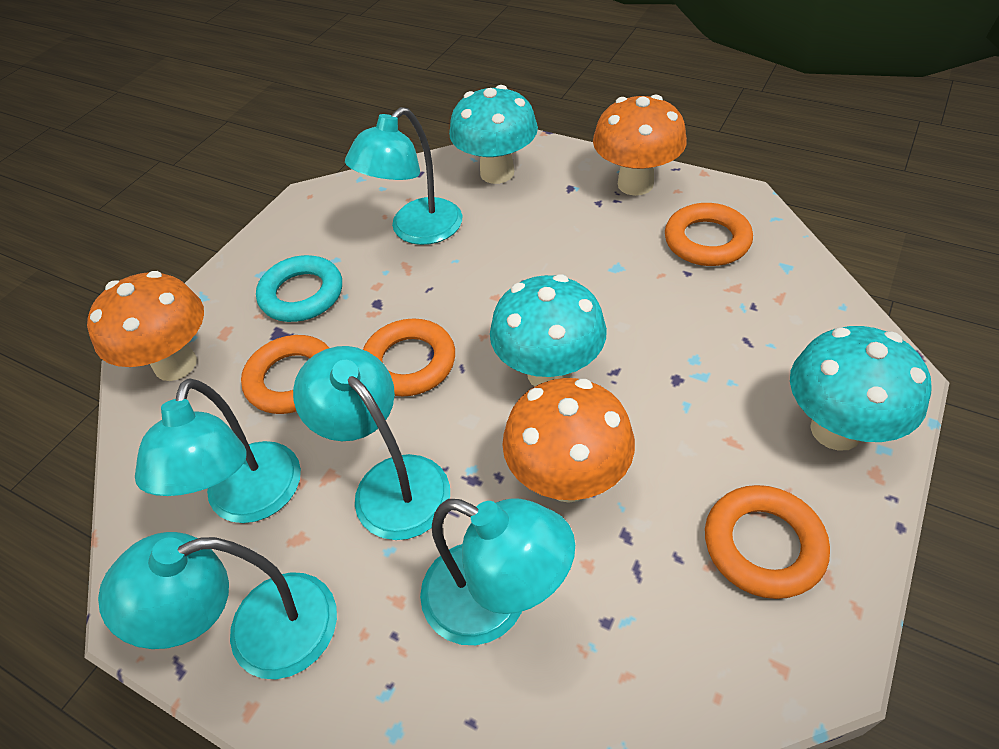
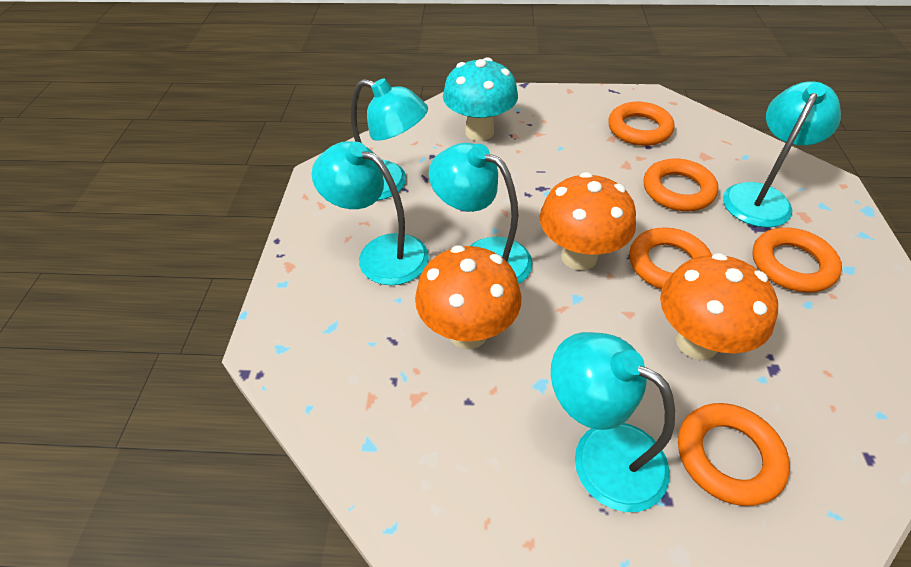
orange ring: [241,335,329,414] [363,318,455,396] [665,203,753,266] [705,485,830,599] = 4 -> [608,102,674,146] [629,228,712,289] [644,159,718,211] [678,403,790,506] [752,228,842,292] = 5
turquoise mushroom: [449,85,538,184] [490,274,607,386] [790,326,932,451] = 3 -> [443,57,518,141] = 1
turquoise ring: [256,255,342,322] = 1 -> none = 0

